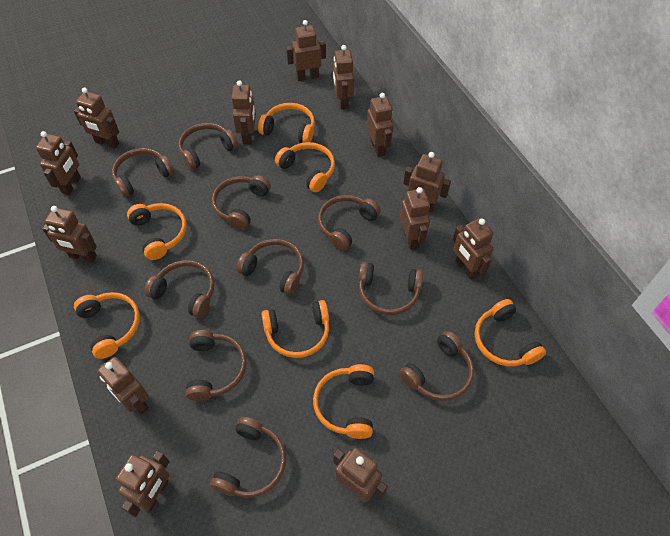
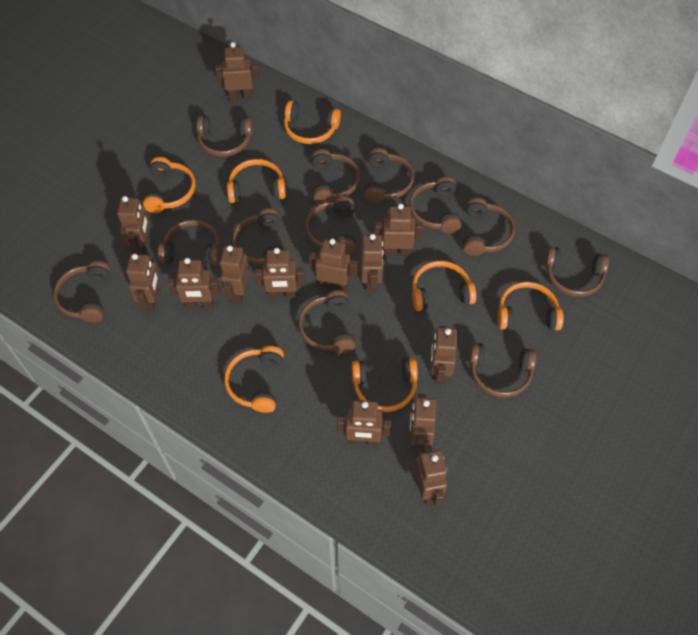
brown headphones: [112,148,174,198] [144,260,214,318] [178,123,238,170] [186,330,247,401] [210,417,286,498] [212,175,271,230] [236,239,304,295] [318,195,381,251] [358,262,423,315] [399,331,474,401] = 10 -> [53,261,111,323] [158,220,221,266] [196,116,253,157] [232,208,284,264] [298,290,356,354] [305,196,356,254] [311,149,361,204] [364,148,415,203] [409,176,462,233] [463,197,515,256] [469,342,536,397] [545,246,609,297] = 12

